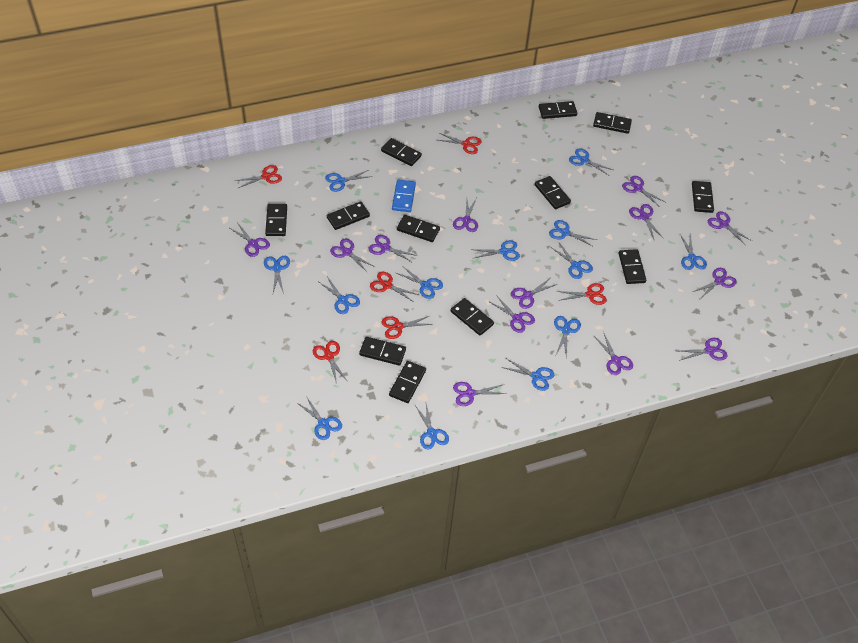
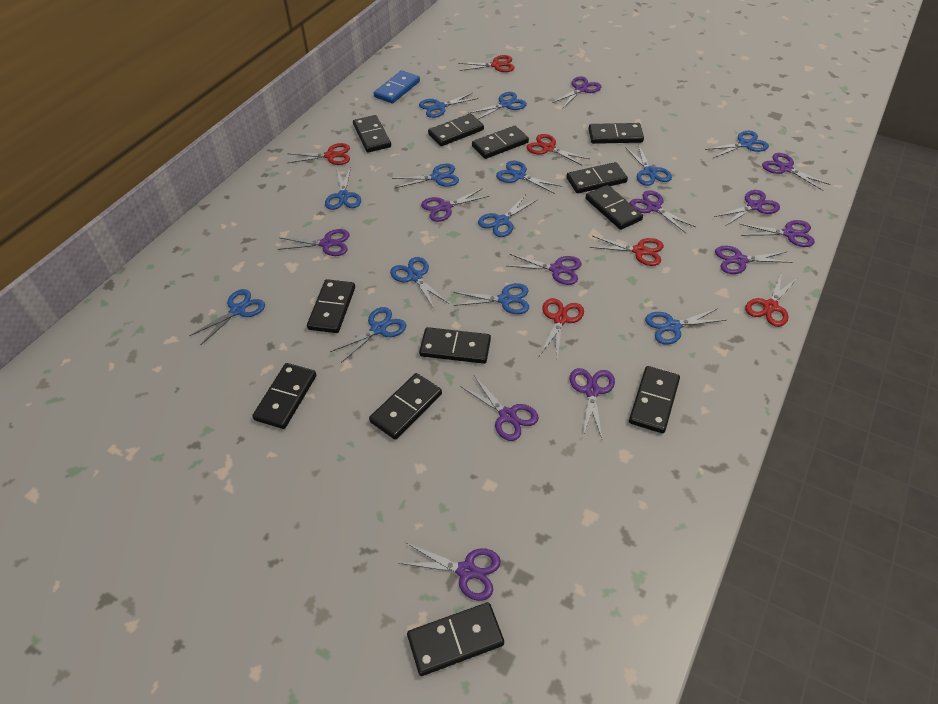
purple scissors: [230,222,270,257] [330,239,375,273] [368,235,417,263] [453,199,478,232] [453,382,506,406] [490,295,535,333] [511,278,558,309] [594,333,633,375] [622,176,665,207] [629,204,664,239] [679,338,727,361] [693,268,737,299] [708,211,752,246] = 13 -> [277,229,349,256] [399,542,501,601] [421,188,489,222] [460,376,539,441] [508,254,582,285] [552,76,601,108] [569,368,615,438] [630,190,696,233] [714,190,780,227] [715,246,793,274] [740,220,815,247] [762,153,831,191] = 12

